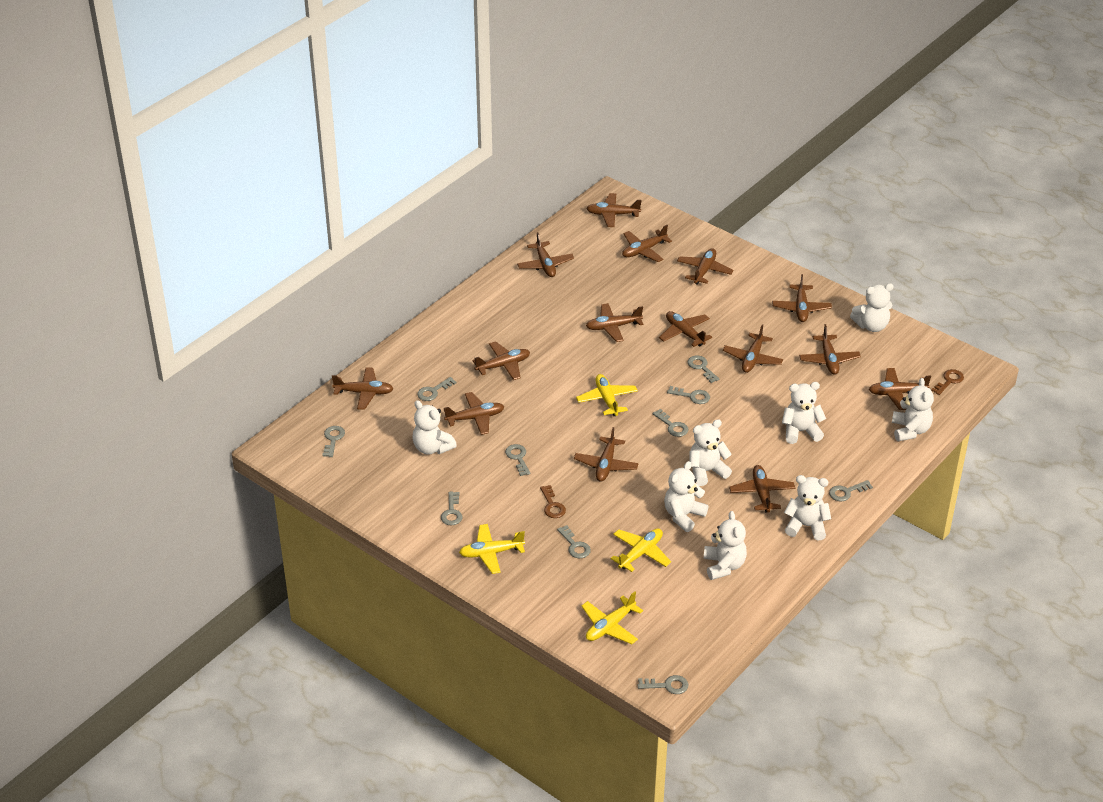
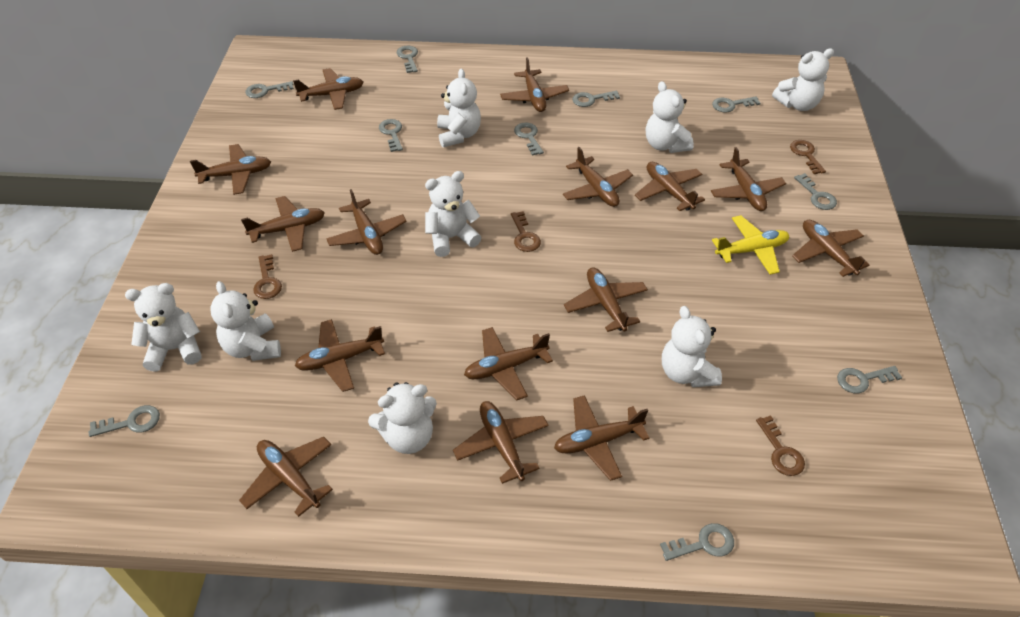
brown key: [540,485,566,518] [931,369,964,395] = 2 -> [253,254,282,299] [511,211,541,252] [756,415,805,476] [790,140,826,174] = 4
yellow plane: [459,524,525,574] [576,374,638,416] [581,592,643,644] [611,528,671,572] = 4 -> [712,215,789,275] = 1

